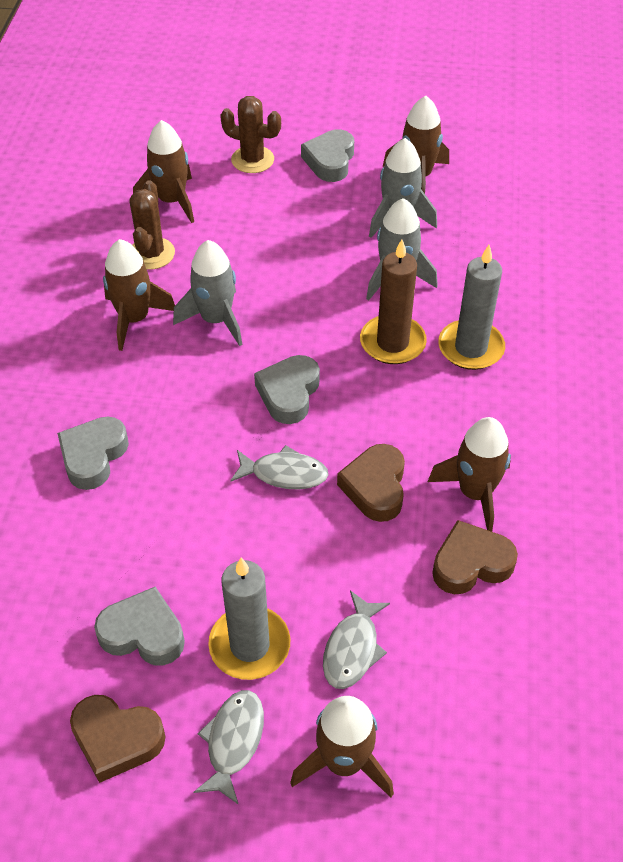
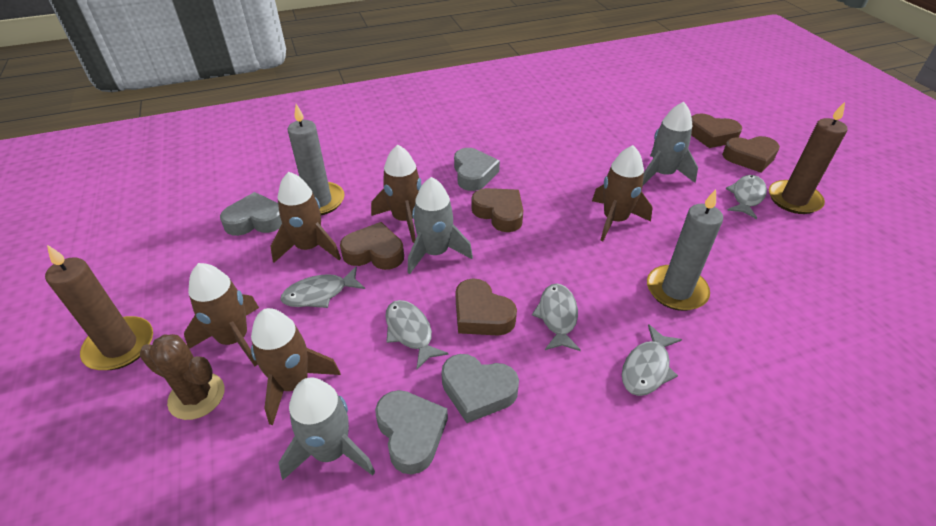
brown cactus: [129,180,175,270] [220,96,281,173] = 2 -> [140,334,225,420] = 1
brown candle: [360,240,427,364] = 1 -> [45,245,153,370] [769,102,848,214] = 2
brown heart: [70,695,166,783] [337,444,405,522] [432,520,518,594] = 3 -> [340,222,404,270] [456,278,517,336] [471,188,523,232] [691,113,742,148] [722,136,780,173] = 5
grey fish: [193,690,264,805] [230,445,329,489] [323,590,390,689] = 3 -> [280,267,365,308] [385,300,449,369] [532,283,581,351] [622,324,682,396] [726,175,767,219] = 5

